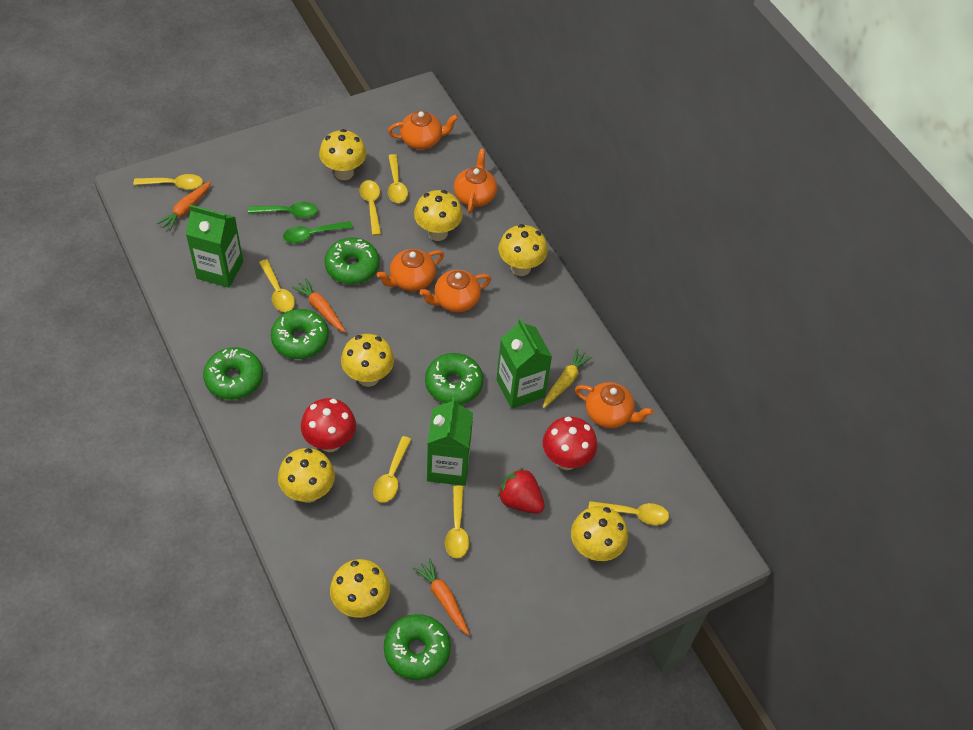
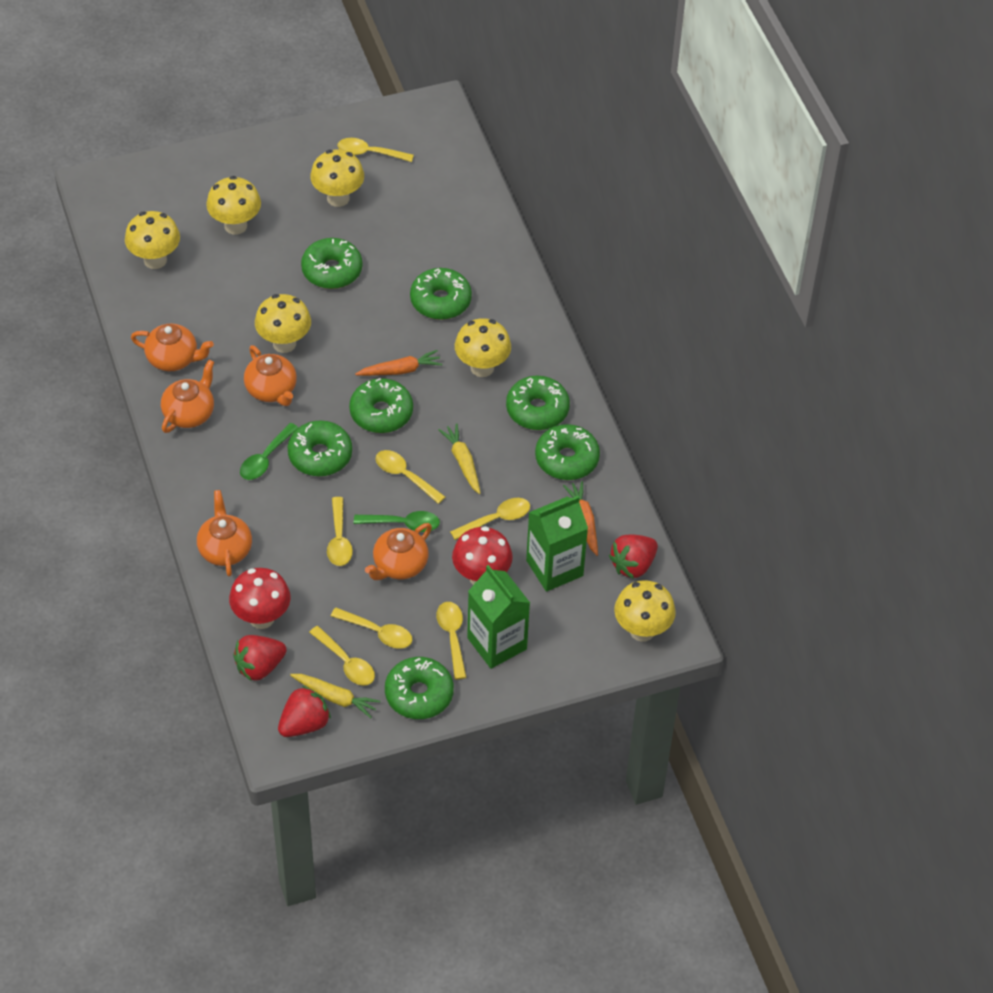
green carton: [186,205,243,288] [427,397,473,486] [496,318,552,409] = 3 -> [467,565,530,669] [526,496,588,592] = 2
green donut: [203,347,263,400] [271,309,329,359] [324,238,380,284] [384,614,451,680] [425,353,483,404] = 5 -> [288,420,352,476] [301,238,362,289] [349,378,413,433] [385,657,454,719] [410,268,472,320] [506,376,570,430] [535,424,600,480] = 7
orange carrot: [156,181,211,231] [292,278,346,332] [413,558,470,636] = 3 -> [355,350,442,376] [563,481,598,556] = 2
red strawberry: [498,468,545,514] = 1 -> [233,635,287,681] [278,686,331,737] [609,535,658,579] = 3
yellow carrot: [543,348,593,408] = 1 -> [290,674,380,718] [438,423,481,494] = 2
yellow mushroom: [278,448,335,503] [319,129,366,180] [330,559,390,618] [341,334,394,387] [414,190,463,241] [498,224,548,276] [571,506,628,561] = 7 -> [125,211,180,269] [206,176,261,235] [255,294,311,353] [310,150,364,207] [455,318,511,377] [614,580,676,642] = 6

